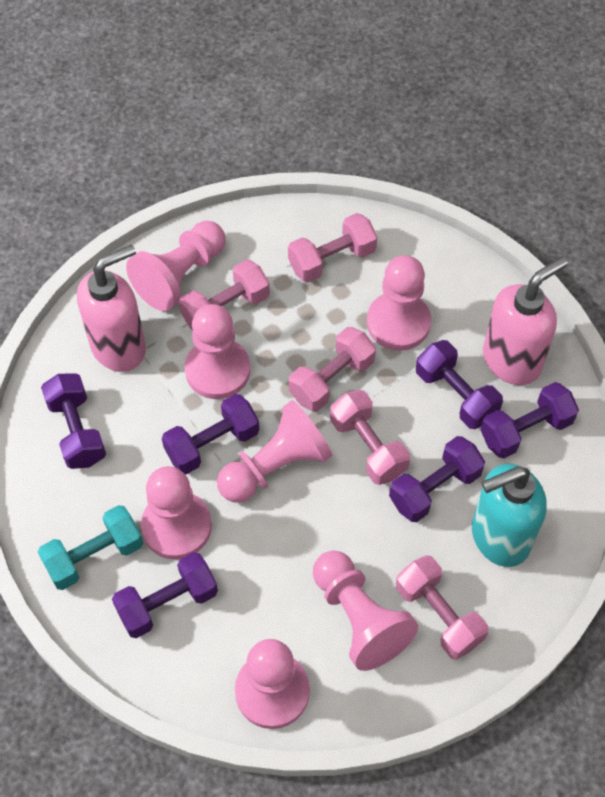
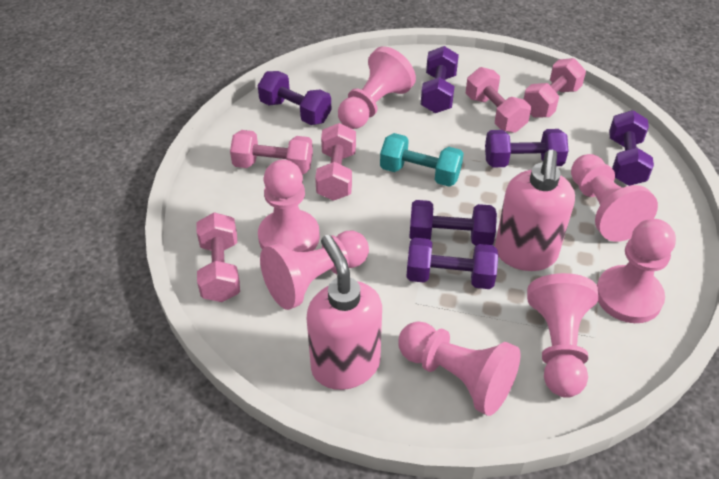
turquoise soap dispenser: [472,464,547,567] = 1 -> none = 0

